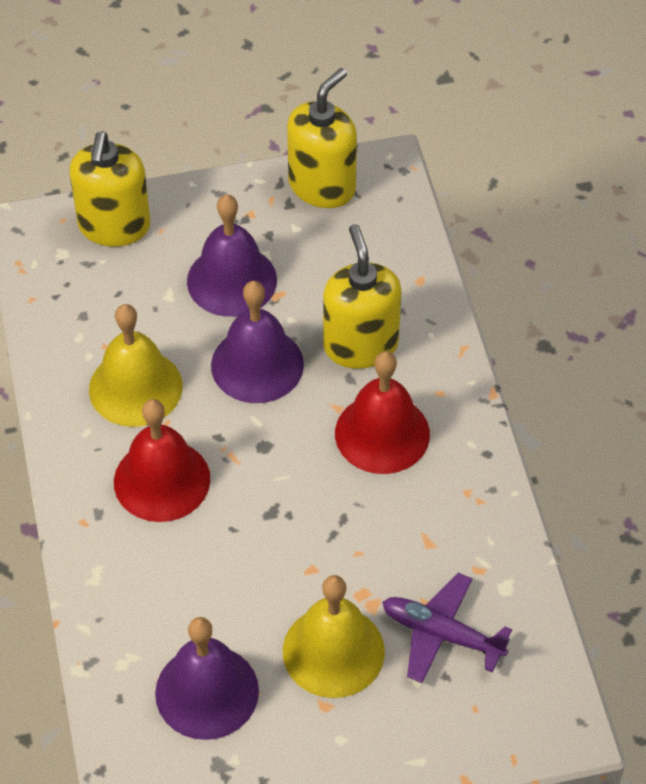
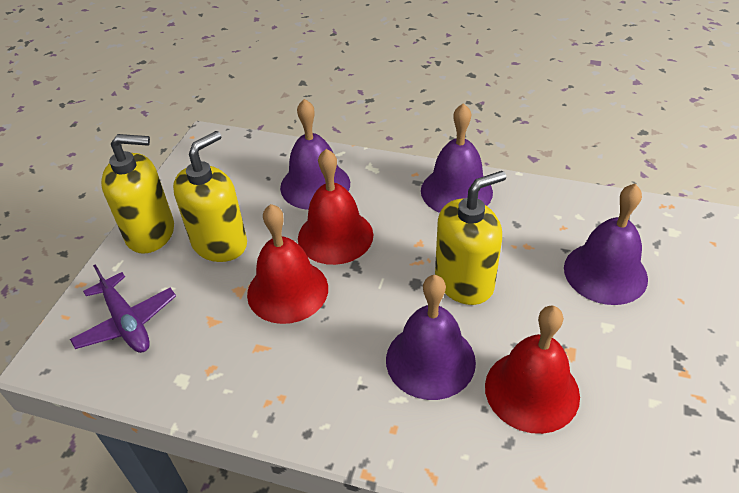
purple bell: [155,617,259,740] [187,195,277,317] [211,281,304,403] = 3 -> [280,99,350,210] [386,275,476,400] [421,103,493,213] [564,184,648,305] = 4
red bell: [114,399,210,522] [335,351,430,474] = 2 -> [247,204,328,324] [298,149,373,265] [485,306,580,434] = 3
yellow bell: [89,304,183,427] [283,575,385,698] = 2 -> none = 0

